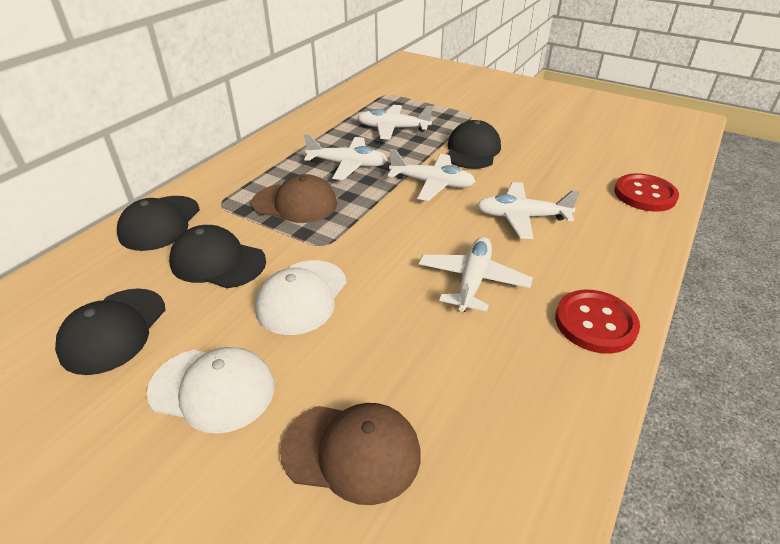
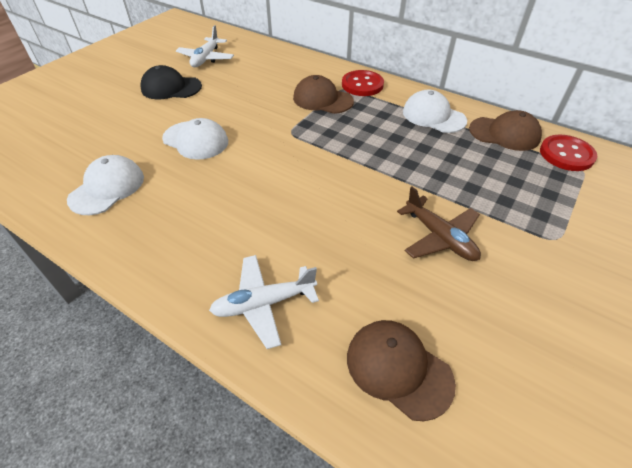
black cap: [55,288,165,375] [117,196,200,251] [169,225,266,288] [447,120,501,169] = 4 -> [140,65,202,100] = 1
brown cap: [252,174,337,223] [280,403,421,505] = 2 -> [293,75,354,114] [347,320,456,421] [469,110,542,151] = 3
brown plane: none = 0 -> [397,187,481,261] = 1
white cap: [147,347,274,434] [255,260,347,335] = 2 -> [67,155,144,215] [162,118,228,160] [403,90,467,133] = 3
white plane: [304,134,388,180] [357,105,433,140] [388,149,476,201] [419,237,532,312] [476,182,580,239] = 5 -> [176,25,234,67] [209,255,319,349] = 2

